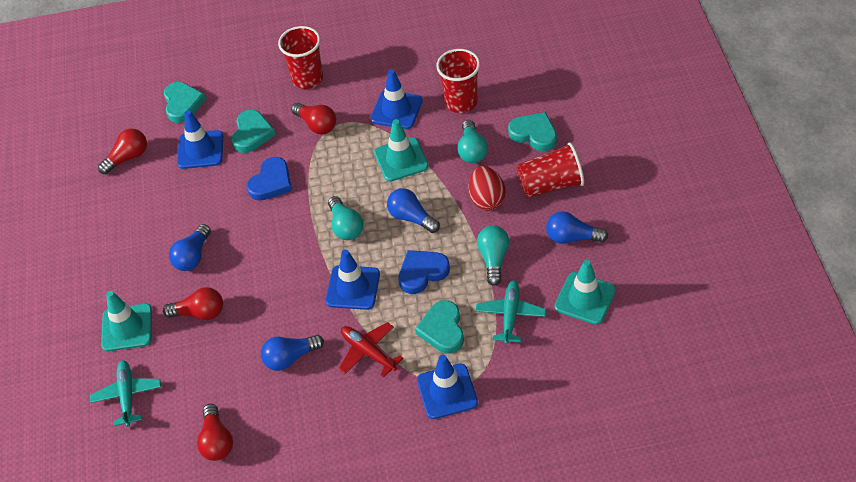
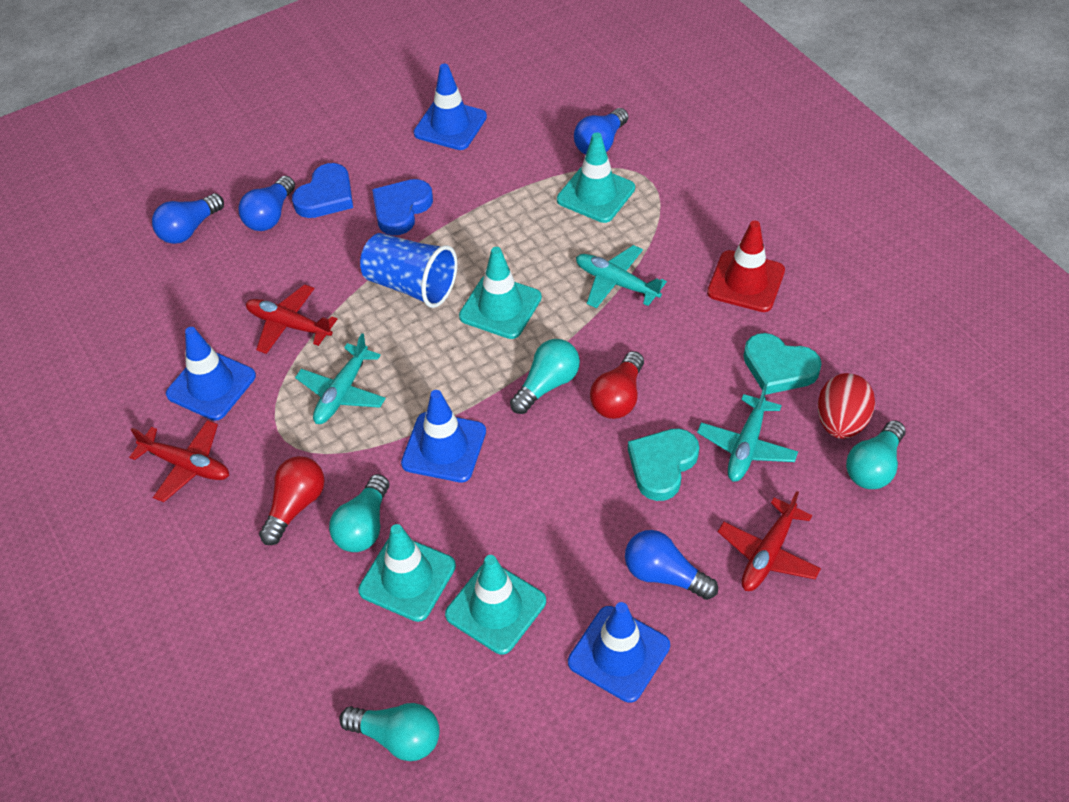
blue cup: none = 0 -> [360,233,457,308] = 1
red cup: [278,26,323,89] [436,49,480,113] [516,143,584,198] = 3 -> none = 0
red light bulb: [98,128,147,174] [163,287,223,320] [197,404,233,461] [291,103,336,134] = 4 -> [259,456,325,545] [590,351,644,419] = 2
red plane: [339,322,403,377] = 1 -> [129,420,229,502] [246,284,337,354] [718,491,821,591] = 3
red traffic cone: none = 0 -> [707,221,785,312] = 1
turquoise heart: [164,82,206,123] [232,110,276,153] [415,300,464,353] [508,112,557,151] = 4 -> [628,428,699,501] [743,333,822,395] = 2
turquoise light bulb: [328,196,363,240] [457,120,488,163] [477,226,509,286] = 3 -> [329,474,389,552] [339,703,440,761] [510,339,580,414] [846,420,906,489] = 4
turquoise plane: [90,361,161,427] [475,281,546,345] = 2 -> [295,333,386,424] [576,245,667,308] [697,384,798,482] = 3
turquoise traffic cone: [101,291,152,351] [374,119,429,181] [554,260,616,325] = 3 -> [358,524,456,622] [445,555,546,654] [459,247,542,339] [557,132,635,223] = 4

